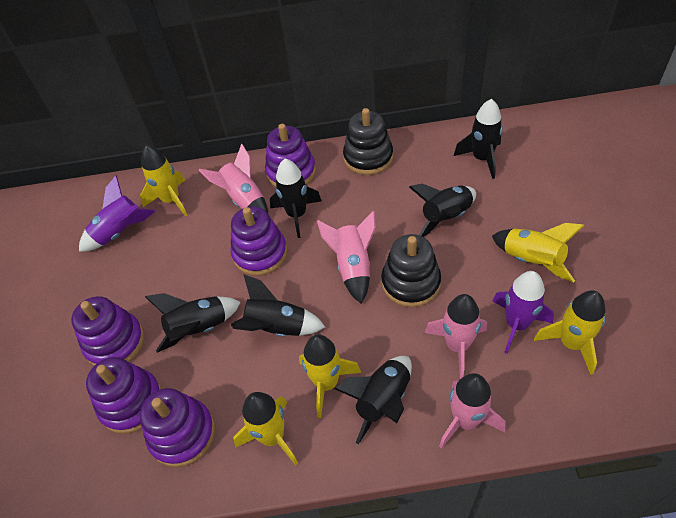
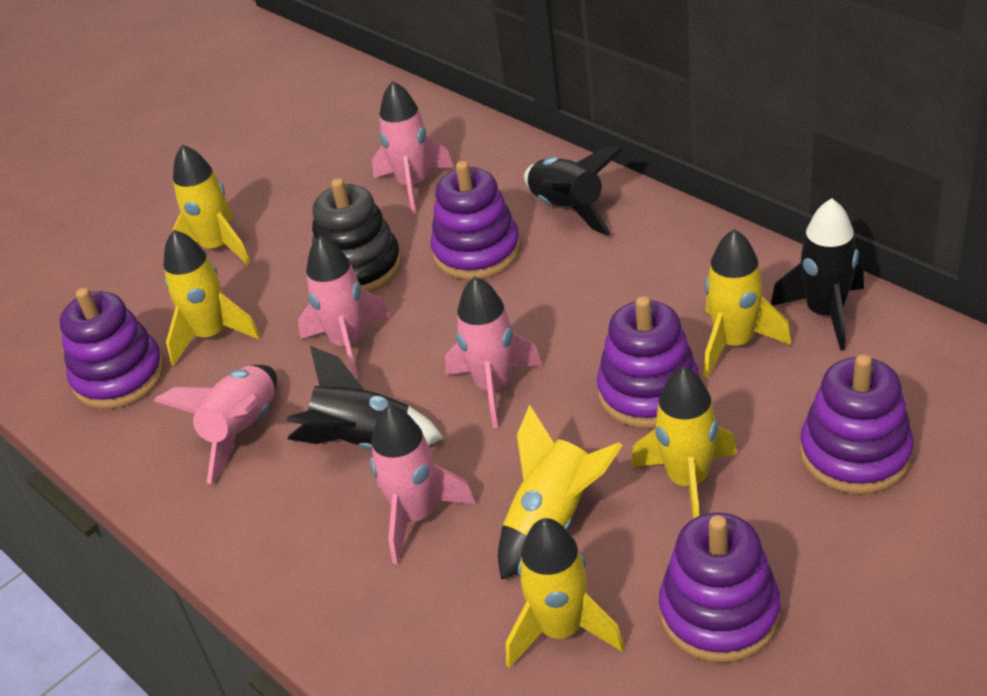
black rocket: [145,293,241,353] [231,274,325,337] [270,159,322,238] [334,356,412,444] [409,183,476,237] [454,99,503,179] = 6 -> [287,346,444,450] [524,147,624,236] [771,198,864,351] = 3
black stacking toy: [343,108,393,175] [381,234,441,307] = 2 -> [312,178,402,293] = 1
pink rocket: [199,143,268,213] [317,211,376,303] [424,294,487,379] [439,373,505,449] = 4 -> [154,365,277,484] [298,236,390,379] [370,406,476,564] [372,81,454,214] [445,277,542,428] = 5
purple rocket: [79,175,156,252] [493,271,554,354] = 2 -> none = 0
yellow rocket: [140,145,187,216] [233,392,298,465] [299,334,361,418] [492,223,584,283] [534,290,606,375] = 5 -> [163,230,261,366] [171,144,251,265] [498,405,623,580] [506,518,625,668] [631,366,737,519] [704,229,791,378] = 6

